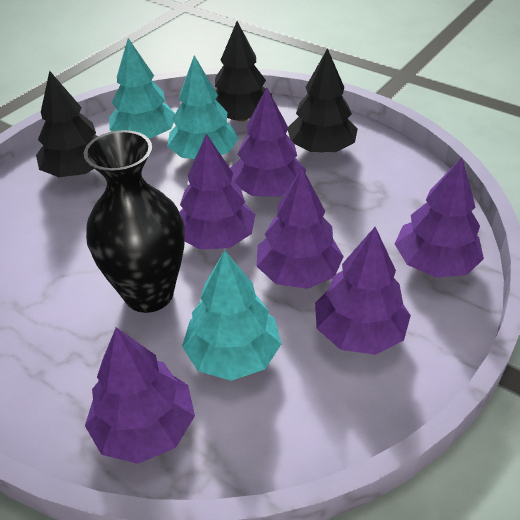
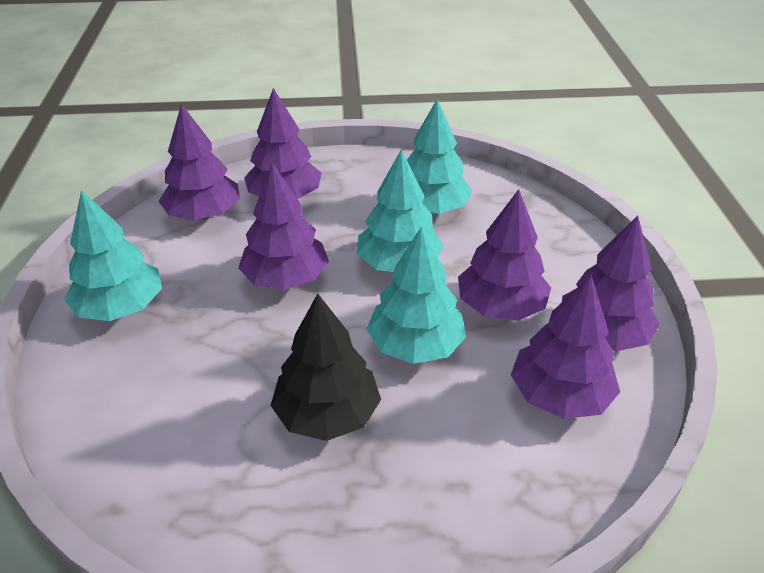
black tree: [36,71,98,177] [215,21,272,121] [288,48,358,153] = 3 -> [271,294,381,441] = 1
black vase: [84,130,185,313] = 1 -> none = 0
turquoise tree: [109,38,175,139] [167,55,239,159] [182,250,282,381] = 3 -> [64,190,162,321] [357,149,444,272] [367,226,467,364] [407,98,472,214] = 4

